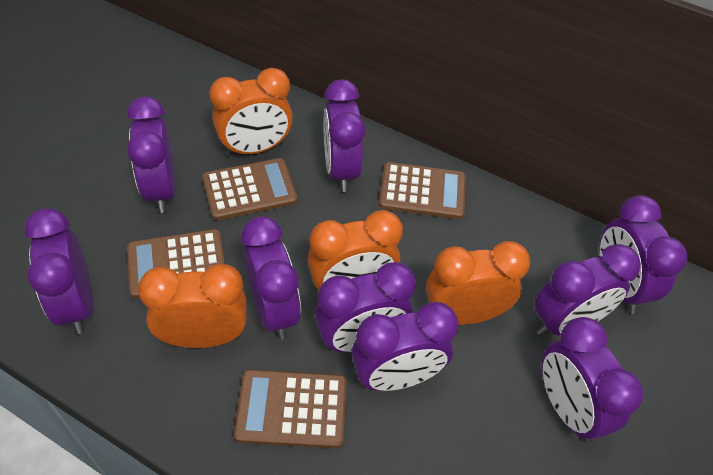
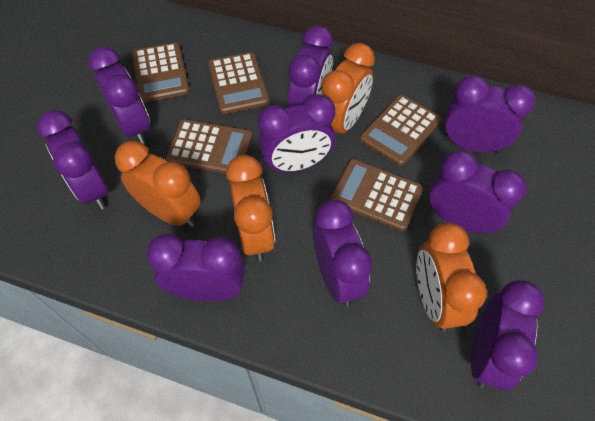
brown calculator: [127,229,225,299] [202,158,297,221] [234,370,346,448] [379,162,466,219] = 4 -> [132,43,190,103] [165,119,252,174] [208,52,269,114] [330,159,423,231] [360,94,441,166] = 5

